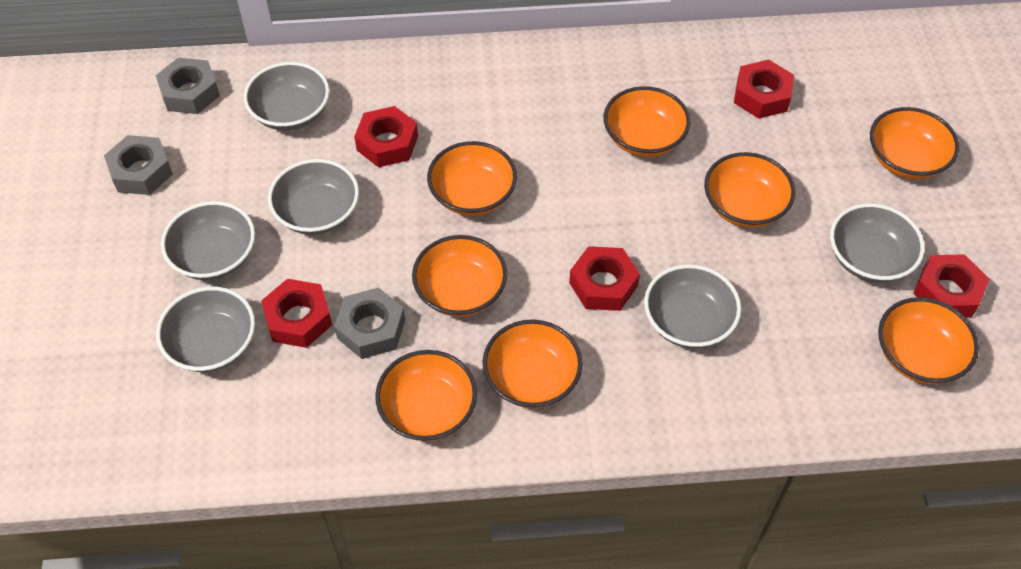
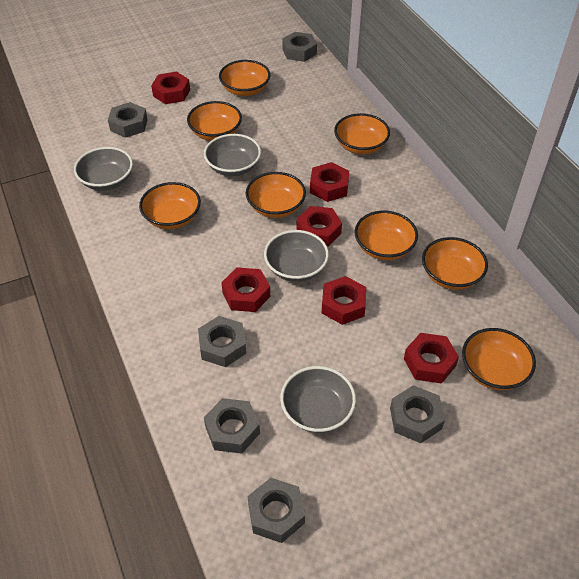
grey bowl: [156,286,255,372] [161,201,255,280] [244,62,330,131] [268,159,359,235] [644,264,741,348] [830,203,925,282] = 6 -> [74,147,133,191] [204,134,261,176] [264,230,329,282] [280,366,356,433] = 4
grey nut: [104,135,173,195] [156,57,220,114] [334,287,405,359] = 3 -> [108,102,148,138] [198,316,246,367] [204,398,260,454] [247,478,305,543] [282,32,317,62] [390,385,445,443] = 6
red nut: [261,279,332,348] [354,106,418,167] [569,246,640,311] [734,60,794,118] [913,254,989,318] = 5 -> [151,71,190,104] [221,267,270,312] [297,206,342,247] [310,162,349,202] [322,276,366,325] [404,333,459,384] = 6

